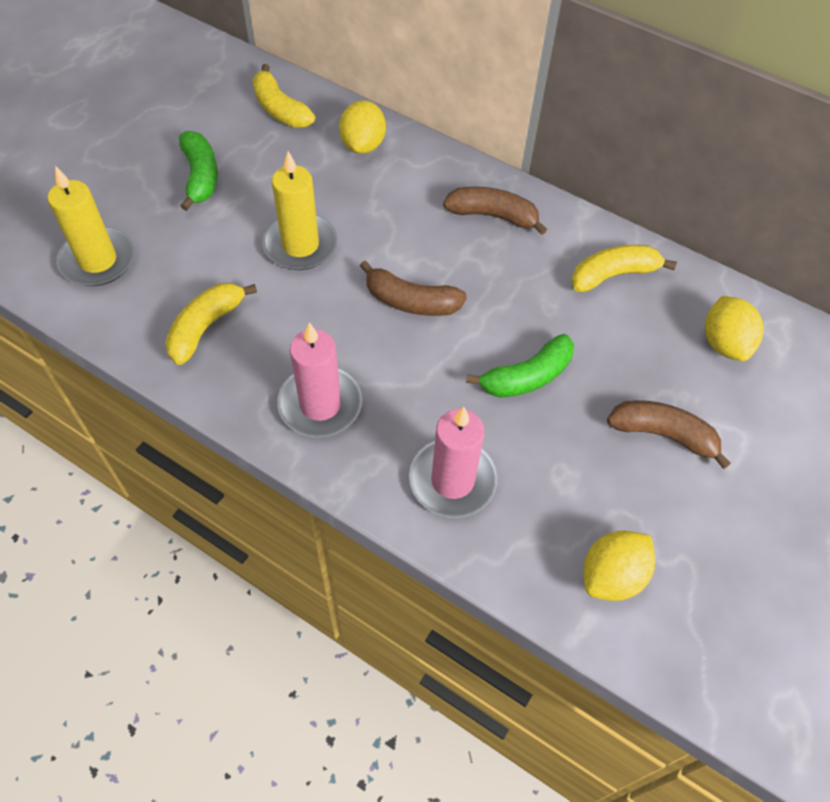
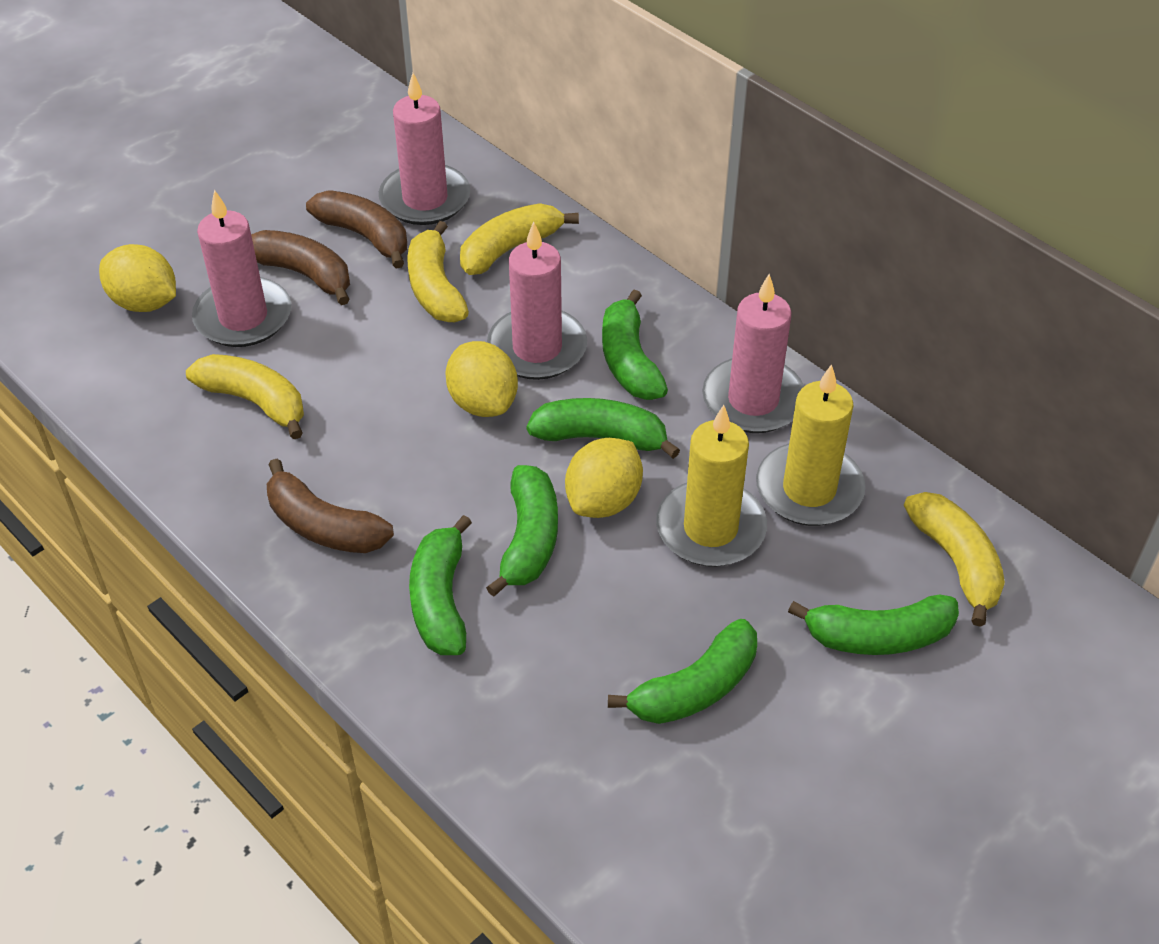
green banana: [179,131,218,211] [466,334,574,398] = 2 -> [409,515,472,655] [486,465,558,597] [527,398,680,459] [602,290,668,400] [608,619,757,724] [788,595,959,655] = 6
pink candle: [277,322,362,437] [409,407,498,518] = 2 -> [192,190,291,347] [379,73,470,225] [487,221,587,380] [702,274,804,433] = 4
yellow banana: [165,283,257,365] [252,64,315,128] [571,245,677,292] = 3 -> [186,354,304,439] [407,221,469,322] [460,203,579,275] [904,492,1005,627] = 4

